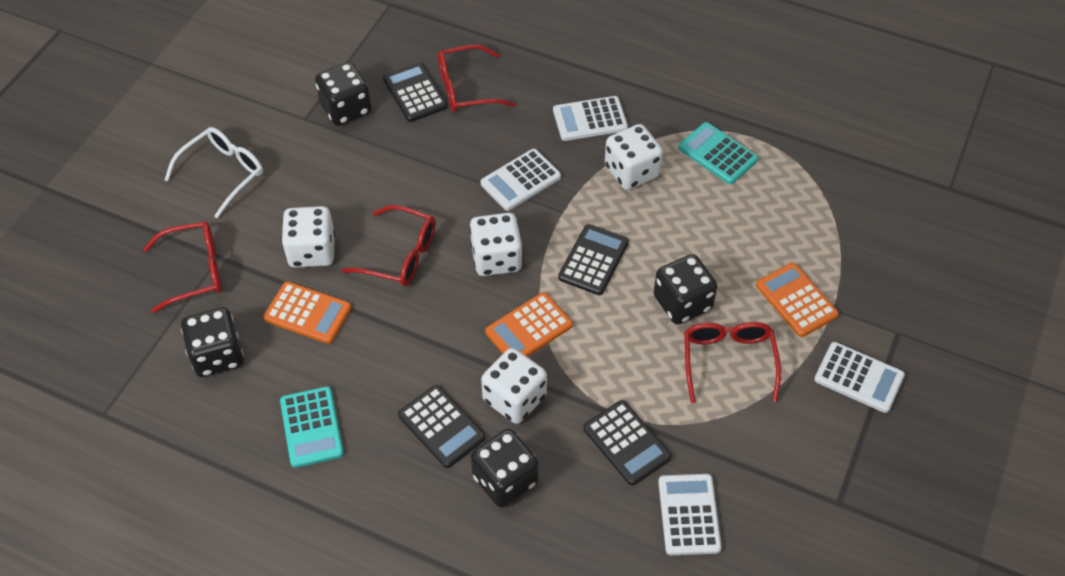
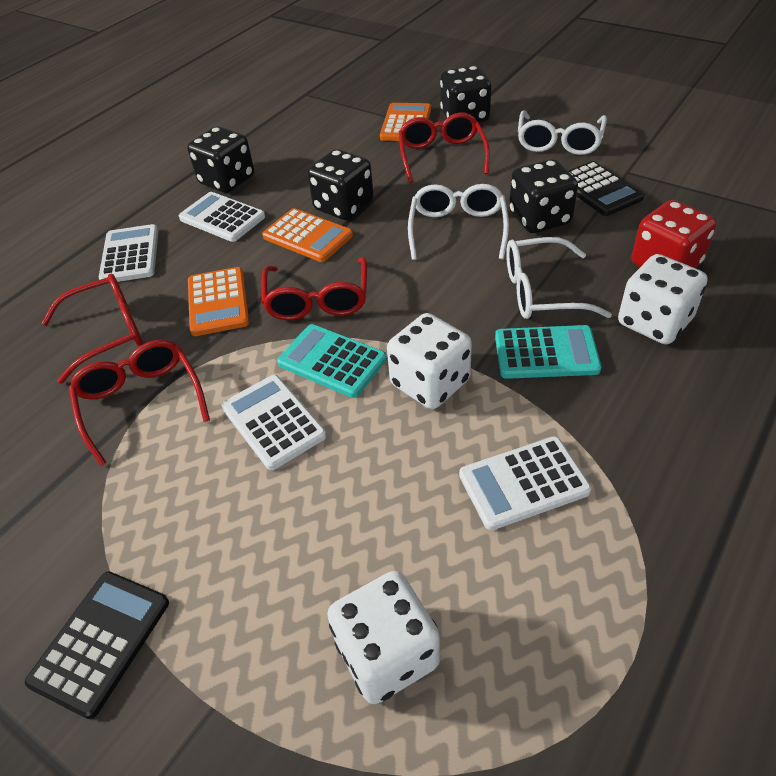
black calculator: [383,62,448,122] [398,385,486,468] [558,224,629,295] [583,400,671,485] = 4 -> [25,571,169,719] [568,161,644,216] = 2
red dice: none = 0 -> [631,200,716,268] = 1
white dice: [281,206,335,268] [470,213,523,276] [481,348,547,424] [605,124,663,190] = 4 -> [327,571,440,704] [387,313,472,409] [618,254,708,345] = 3
white glasses: [165,127,263,218] = 1 -> [408,184,509,260] [506,237,612,319] [518,111,607,155] = 3

